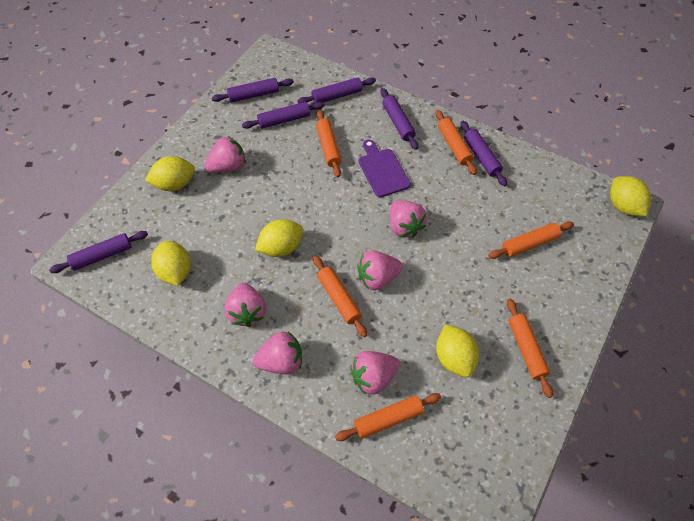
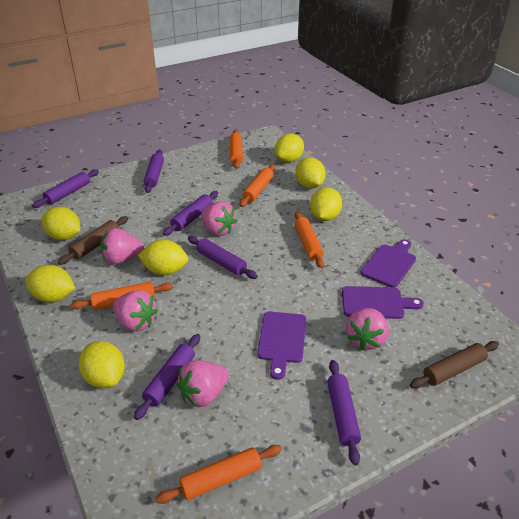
brown rolling pin: none = 0 -> [58,216,128,265] [410,341,499,389] = 2
orange rolling pin: [313,256,367,337] [316,110,342,177] [335,393,441,441] [435,110,477,175] [488,221,574,259] [507,299,553,398] = 6 -> [71,282,173,310] [156,445,282,504] [230,130,243,169] [240,164,275,207] [295,211,324,268] = 5
pink strawberry: [204,136,245,173] [224,283,266,327] [253,332,302,375] [350,351,400,396] [357,250,403,290] [390,200,427,238] = 6 -> [100,228,144,265] [113,290,158,332] [177,360,229,407] [201,202,237,236] [346,308,389,350] = 5
purple cutting board: [359,140,411,197] = 1 -> [257,312,306,380] [342,286,424,319] [360,239,416,288] = 3
yellow lemon: [145,156,195,191] [151,241,191,286] [255,219,303,257] [436,324,479,377] [610,176,651,216] = 5 -> [25,265,75,302] [42,207,80,240] [79,341,125,388] [138,240,189,275] [275,133,304,162] [295,157,326,189] [310,187,342,221] = 7

